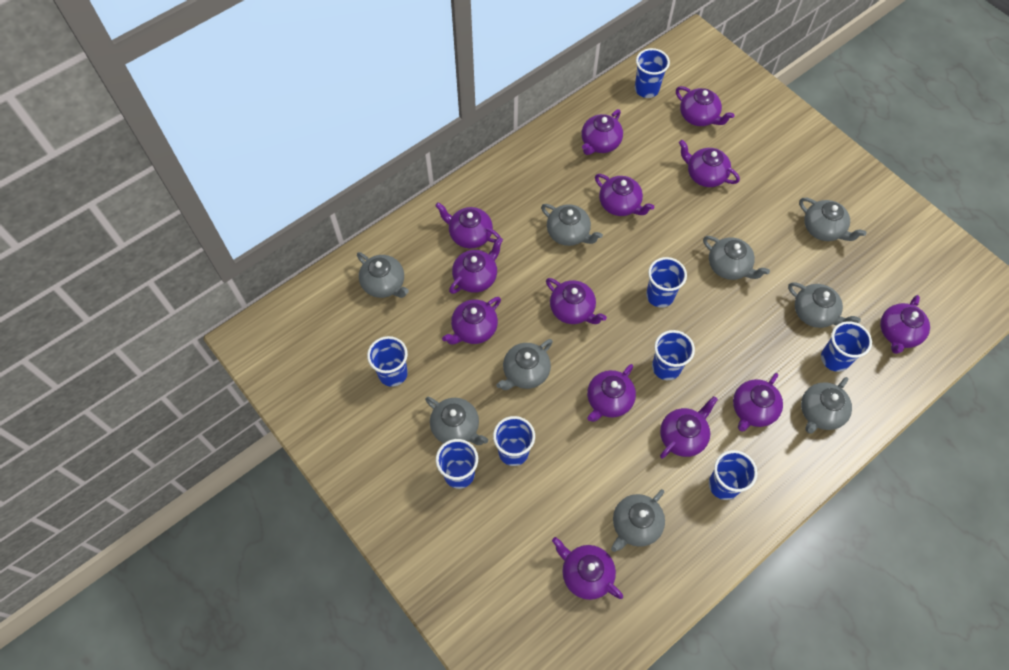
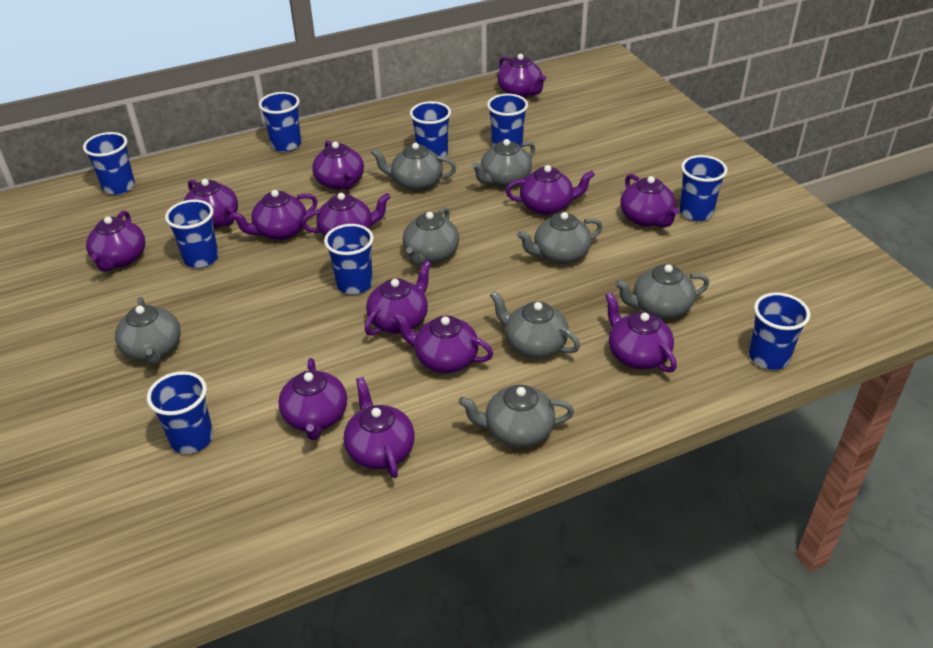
blue cup: [367,336,408,387] [436,439,478,489] [493,416,535,466] [635,48,670,98] [646,257,687,308] [652,330,695,380] [709,450,757,500] [821,321,872,372] = 8 -> [83,132,135,195] [147,371,213,454] [165,200,219,268] [259,92,301,152] [324,224,374,295] [410,101,451,157] [487,94,528,148] [680,155,728,221] [749,292,811,370] = 9
grey teapot: [357,252,409,298] [425,397,488,445] [496,339,553,390] [541,204,603,246] [611,489,665,552] [703,236,770,280] [788,282,861,328] [799,198,866,241] [801,377,852,433] = 9 -> [115,297,181,366] [371,143,456,191] [403,207,459,266] [458,385,574,448] [471,139,535,188] [490,291,580,358] [517,212,602,264] [615,264,710,319] = 8

